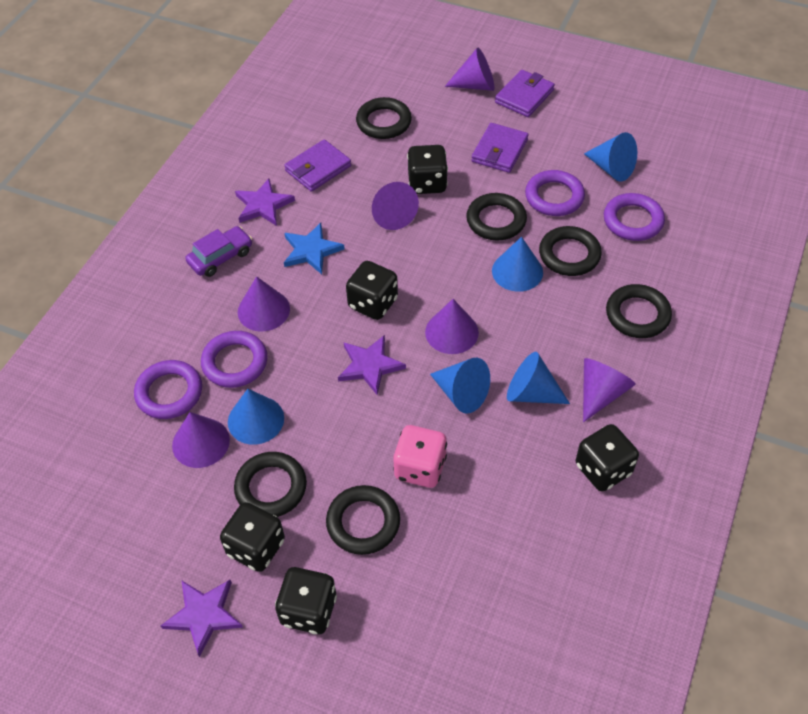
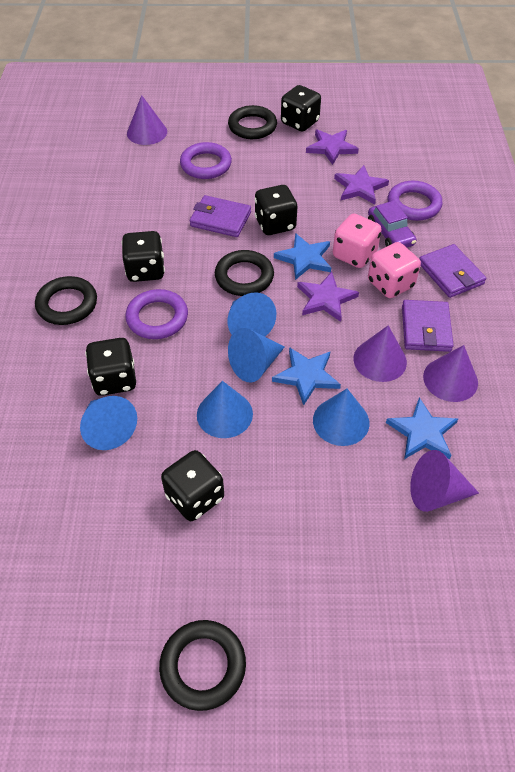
black ring: [234,452,307,517] [326,485,400,555] [356,97,412,139] [466,193,527,241] [539,226,602,276] [606,284,672,338] = 6 -> [35,276,97,325] [159,620,246,711] [215,250,274,296] [228,105,277,139] = 4
blue star: [284,223,345,274] = 1 -> [272,347,341,405] [274,233,331,280] [386,398,458,459] = 3
pink dice: [393,425,447,488] = 1 -> [333,214,382,268] [368,242,421,298] = 2
purple cone: [172,412,230,468] [238,276,290,331] [372,182,419,230] [425,299,479,354] [445,48,494,91] [583,358,636,422] = 6 -> [127,95,167,145] [354,325,407,382] [410,450,479,512] [423,345,478,402] = 4
purple ring: [134,360,202,419] [201,331,267,388] [525,170,585,216] [604,193,665,241] = 4 -> [125,289,188,339] [180,142,232,179] [388,181,442,221] = 3

